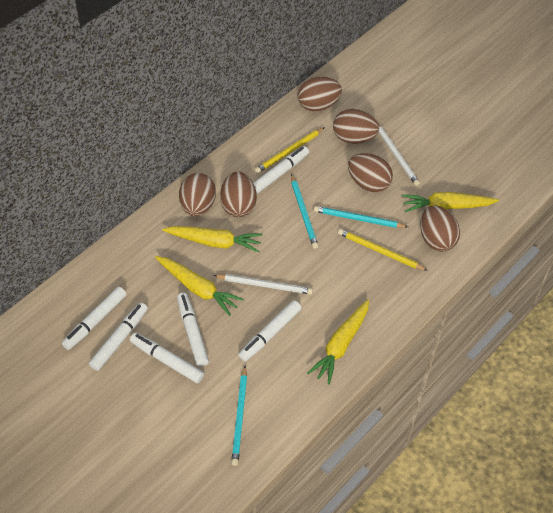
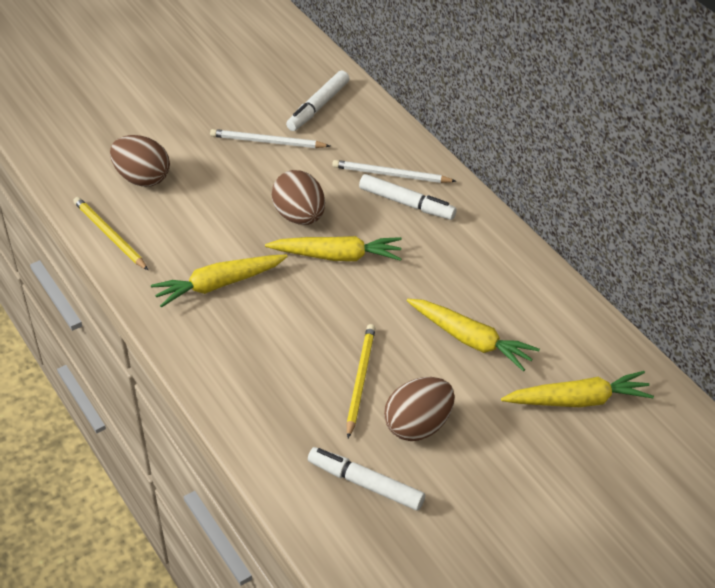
brown egg: [179,173,216,216] [220,172,257,217] [297,76,342,111] [333,109,379,144] [348,153,393,192] [420,205,460,252] = 6 -> [110,135,170,187] [272,170,325,225] [384,377,455,441] = 3
turquoise pencil: [231,366,247,466] [291,174,318,249] [314,206,408,228] = 3 -> none = 0
white marker: [62,287,126,350] [89,302,148,371] [130,332,204,383] [177,292,209,367] [238,300,301,362] [253,146,309,194] = 6 -> [286,70,350,131] [308,447,425,511] [359,174,457,220] = 3

